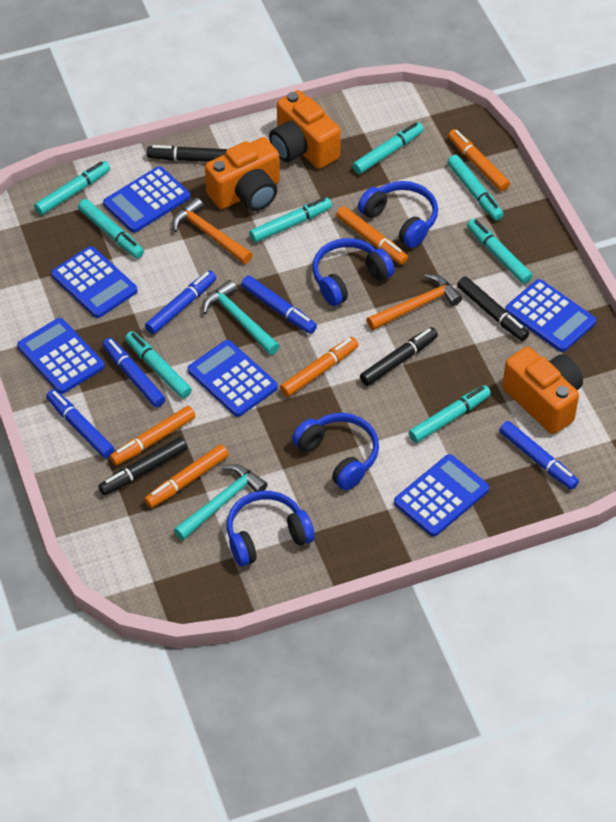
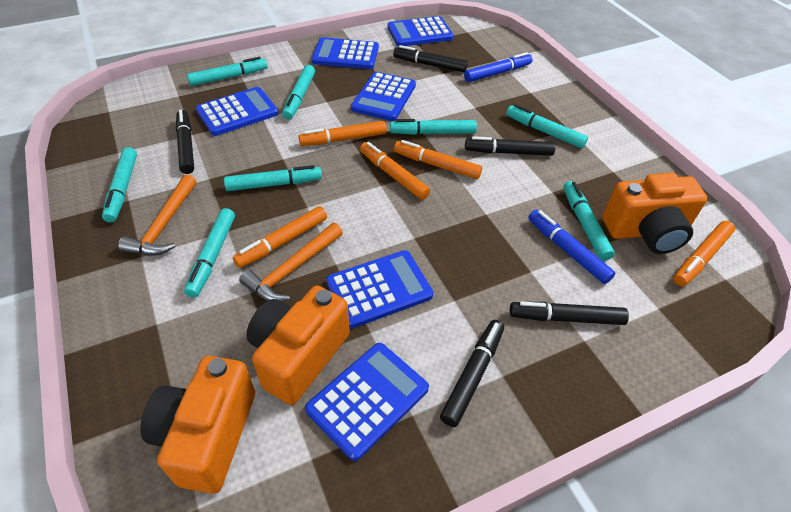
black marker: [98,437,187,495] [147,145,227,162] [360,327,438,386] [457,276,529,341] = 4 -> [176,110,194,174] [393,45,468,72] [440,320,504,427] [465,136,556,156] [510,302,629,325] = 5
blue headphones: [227,491,315,567] [292,413,379,491] [312,238,395,306] [358,181,438,248] = 4 -> none = 0
blue marker: [46,389,115,458] [103,338,166,408] [145,270,216,334] [241,275,317,334] [499,421,579,490] = 5 -> [464,52,532,82] [528,210,615,284] = 2
turquoise hammer: [174,464,268,540] [202,280,280,355] = 2 -> none = 0

